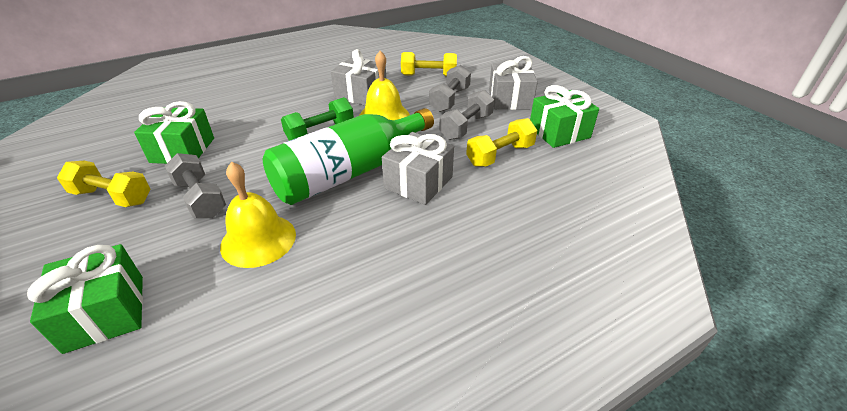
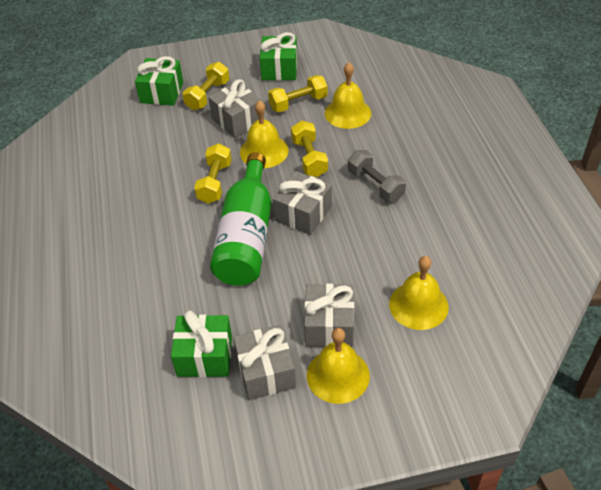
green dumbbell: [281,97,354,141] = 1 -> none = 0
grey dumbbell: [165,153,226,218] [429,65,471,112] [439,90,494,140] = 3 -> [348,150,406,202] = 1
grey gift: [331,49,386,106] [382,132,454,205] [489,56,538,110] = 3 -> [208,79,262,138] [233,325,296,400] [273,171,332,235] [304,284,354,347] = 4
yellow bell: [220,162,296,268] [359,51,410,120] = 2 -> [240,100,289,168] [307,328,370,404] [325,62,371,129] [389,256,449,330] = 4
yellow dumbbell: [57,161,150,207] [401,52,457,77] [466,118,537,167] = 3 -> [183,62,229,110] [194,143,232,204] [268,75,328,112] [291,120,328,177] = 4

